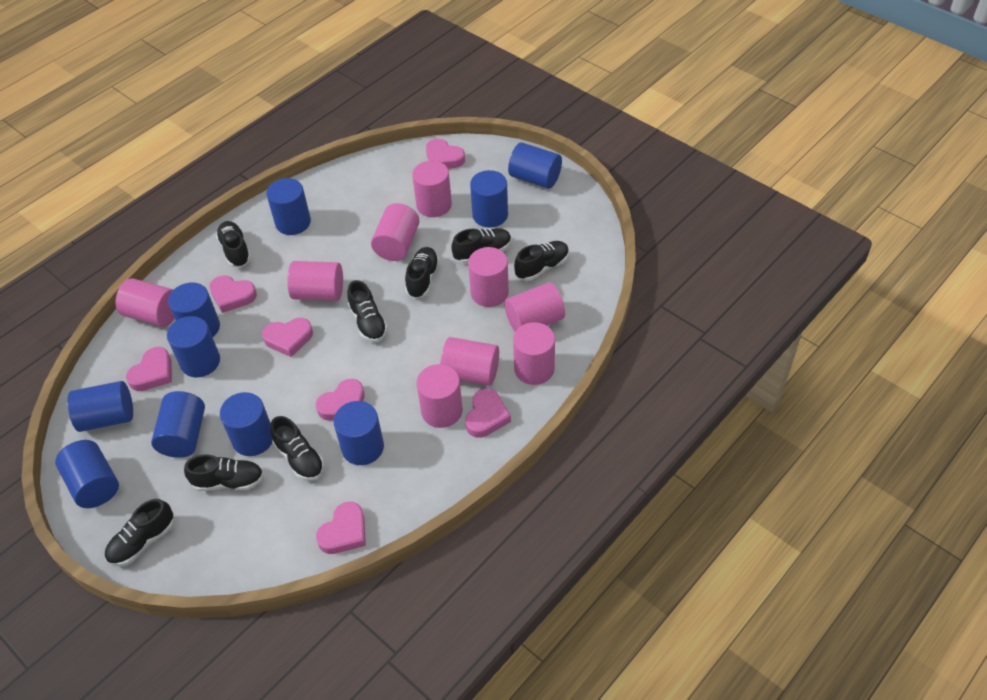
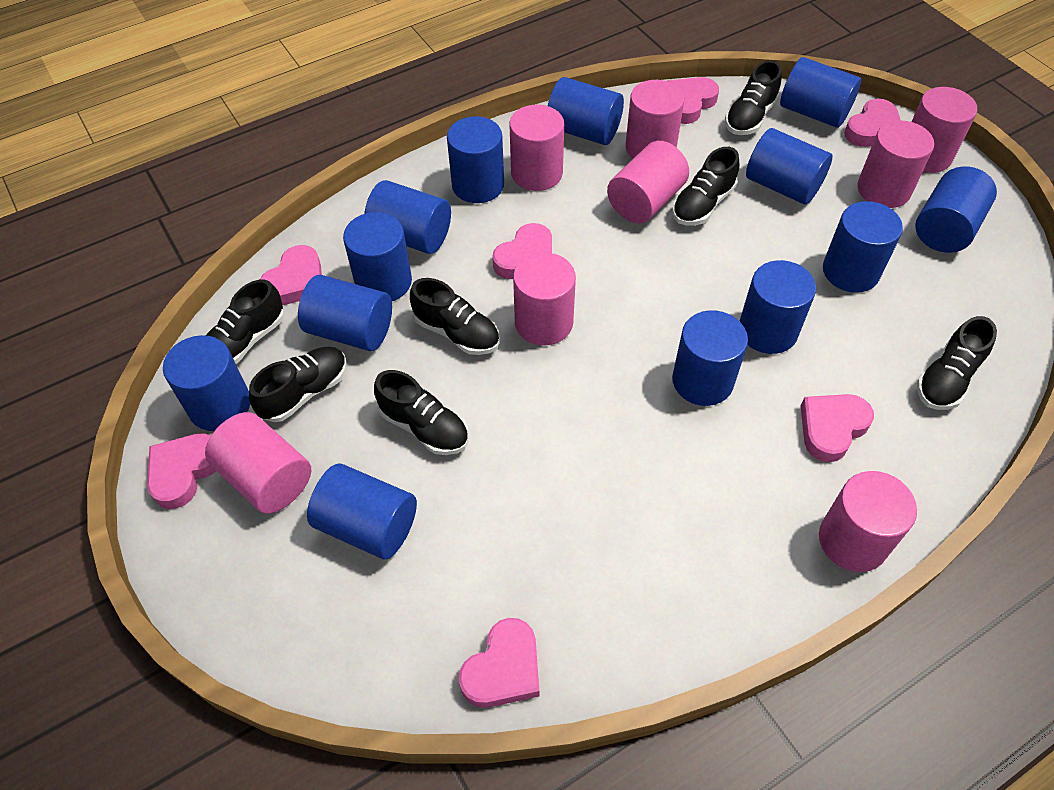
black shoe: [105,499,174,566] [184,455,264,491] [216,221,251,267] [270,416,324,481] [347,280,388,342] [405,247,440,299] [451,228,511,263] [514,241,569,281] = 8 -> [206,279,285,364] [249,347,347,422] [374,370,468,455] [410,278,500,355] [672,147,739,225] [725,60,782,135] [917,316,997,410] = 7
blue cylinder: [55,440,119,508] [67,381,133,432] [151,391,205,458] [167,316,220,378] [168,282,220,337] [220,392,273,456] [266,178,311,235] [334,401,384,465] [470,170,508,228] [508,143,562,189] = 10 -> [163,335,250,431] [298,275,392,351] [307,464,417,559] [343,212,412,301] [364,180,451,254] [447,116,504,203] [548,77,624,145] [672,310,748,406] [740,260,816,354] [746,128,833,204] [780,57,861,128] [823,201,903,293] [915,166,997,253] = 13
pink cylinder: [116,278,175,327] [287,261,343,301] [371,203,420,261] [412,161,452,217] [416,364,463,428] [440,337,499,386] [468,247,509,307] [505,282,565,332] [513,322,555,385] = 9 -> [205,412,311,514] [509,105,564,191] [513,253,576,345] [607,141,689,224] [625,80,684,159] [819,471,917,572] [857,120,934,208] [912,87,977,173] = 8

